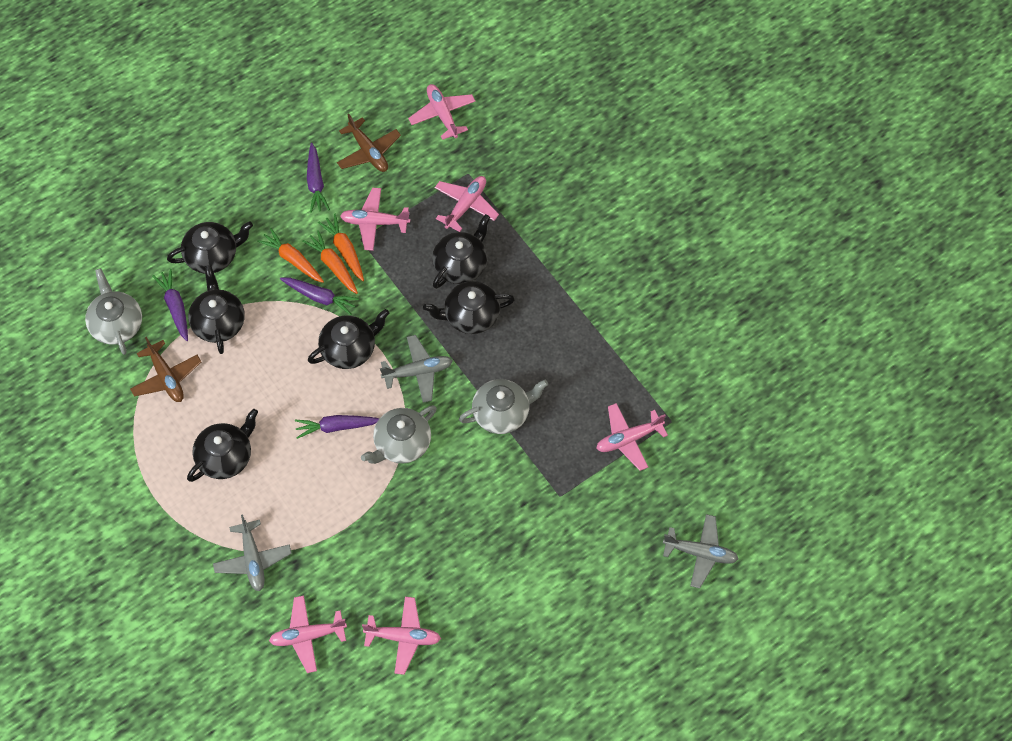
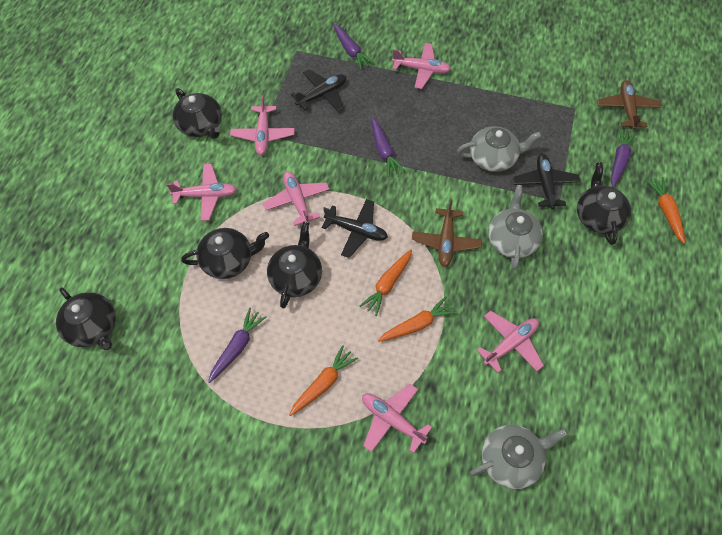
black plane: none = 0 -> [291,69,346,112] [322,199,388,258] [513,154,580,209] = 3
black teapot: [167,221,253,274] [187,408,258,482] [188,265,245,354] [308,309,389,369] [423,281,515,334] [432,214,490,289] = 6 -> [56,287,116,350] [173,88,222,139] [181,228,269,279] [267,221,322,309] [577,162,631,245] = 5
grey plane: [213,514,292,591] [380,335,453,403] [663,514,738,588] = 3 -> none = 0
orange carrot: [257,228,324,283] [302,230,358,294] [318,214,364,281] = 3 -> [289,345,358,416] [360,249,412,316] [378,296,457,342] [646,177,685,244] = 4

